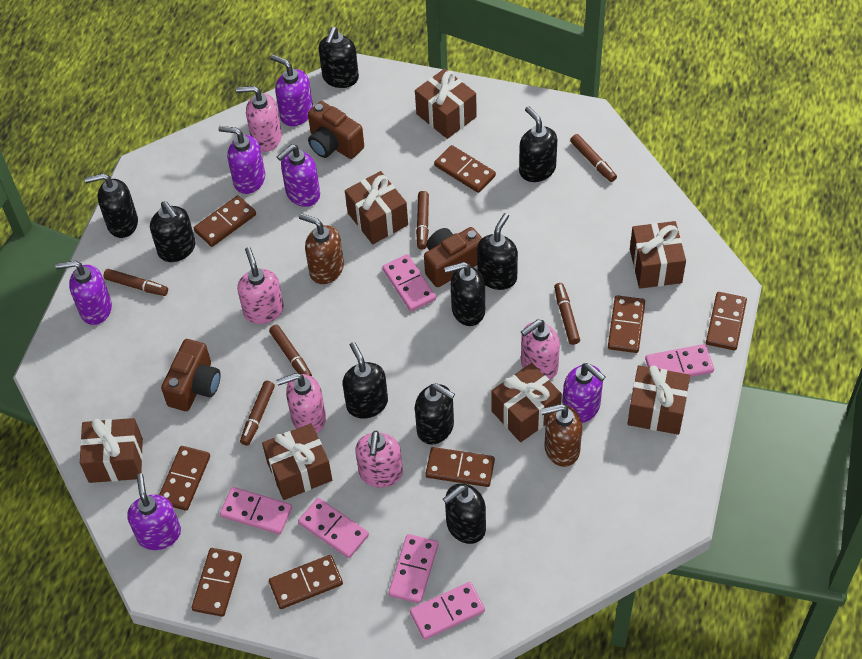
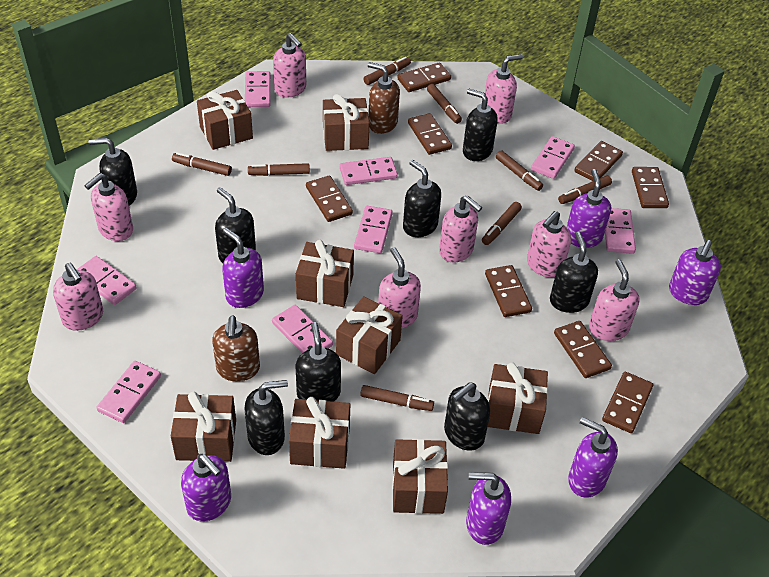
black soap dispenser: [85,173,138,238] [150,201,196,262] [319,27,359,88] [343,342,388,419] [415,383,455,445] [443,483,486,544] [444,262,485,326] [477,213,518,290] [519,106,557,182] = 9 -> [88,138,137,206] [215,187,256,263] [244,380,288,455] [296,322,341,402] [403,160,441,237] [444,382,490,451] [463,89,498,161] [550,231,598,313] = 8
brown camera: [161,339,221,411] [308,101,364,159] [424,227,482,287] = 3 -> none = 0
brown gift: [80,418,143,483] [262,423,332,500] [345,171,408,244] [415,68,477,139] [491,363,562,442] [627,365,690,435] [630,221,686,288] = 7 -> [171,392,236,462] [197,90,253,150] [289,397,350,469] [296,240,354,307] [323,94,370,151] [336,296,403,374] [392,439,448,514] [488,363,548,434] = 8
brown marker: [103,269,168,296] [240,381,275,446] [269,325,312,376] [416,191,429,250] [554,283,580,345] [570,134,617,182] = 6 -> [172,152,232,176] [248,163,310,176] [360,385,434,411] [364,57,411,85] [427,84,462,124] [482,202,522,245] [496,151,543,191] [558,176,612,204] = 8
pink domino: [220,487,292,534] [298,498,369,558] [382,254,436,311] [388,534,438,603] [410,582,485,640] [645,344,714,377] = 6 -> [76,256,137,305] [97,361,161,423] [245,71,271,107] [272,305,333,353] [340,157,398,185] [354,206,392,253] [531,136,575,179] [605,208,636,254] = 8
pink soap dispenser: [236,86,282,152] [237,247,284,324] [276,373,326,434] [355,431,403,488] [521,320,560,380] = 5 -> [53,263,103,331] [84,173,133,241] [273,33,306,98] [378,247,421,328] [439,195,482,262] [485,54,523,124] [527,211,571,277] [589,259,640,341] = 8

